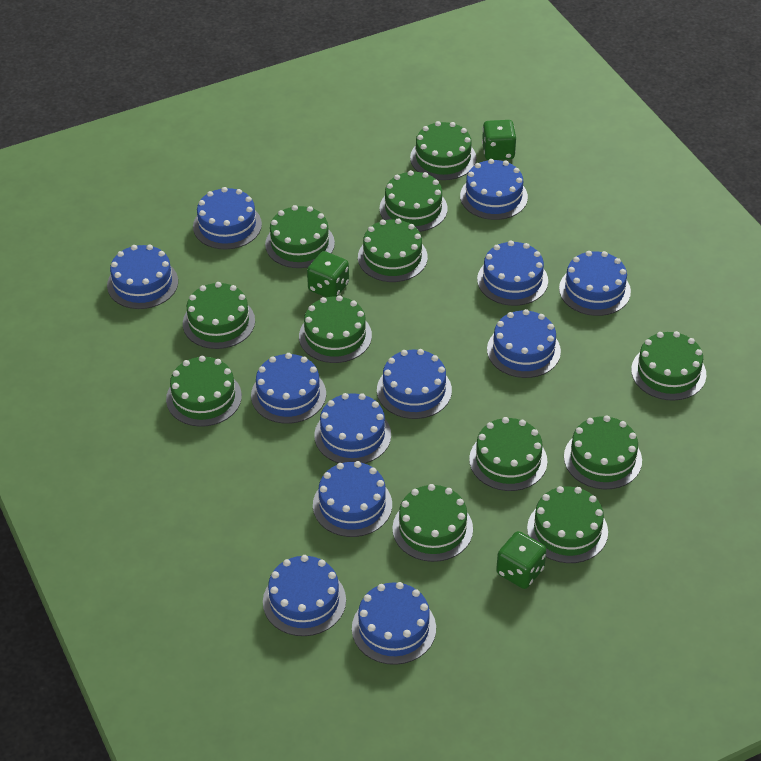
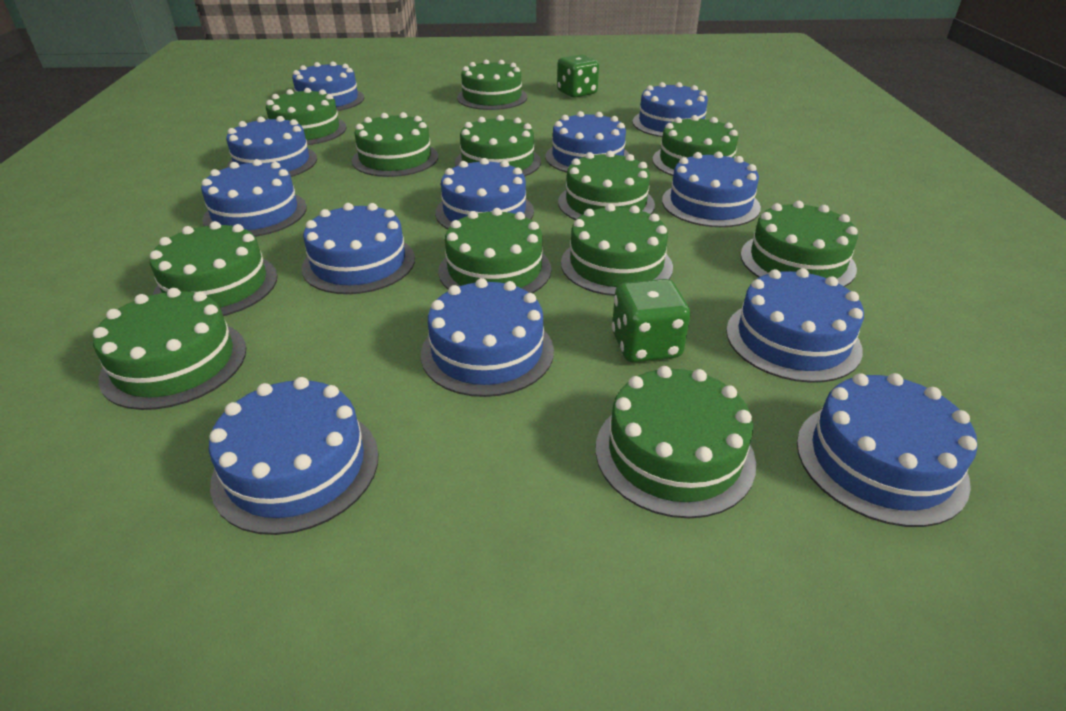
green dice: [307,251,349,297] [482,120,516,160] [496,531,547,589] = 3 -> [557,54,599,98] [612,279,690,362] = 2

